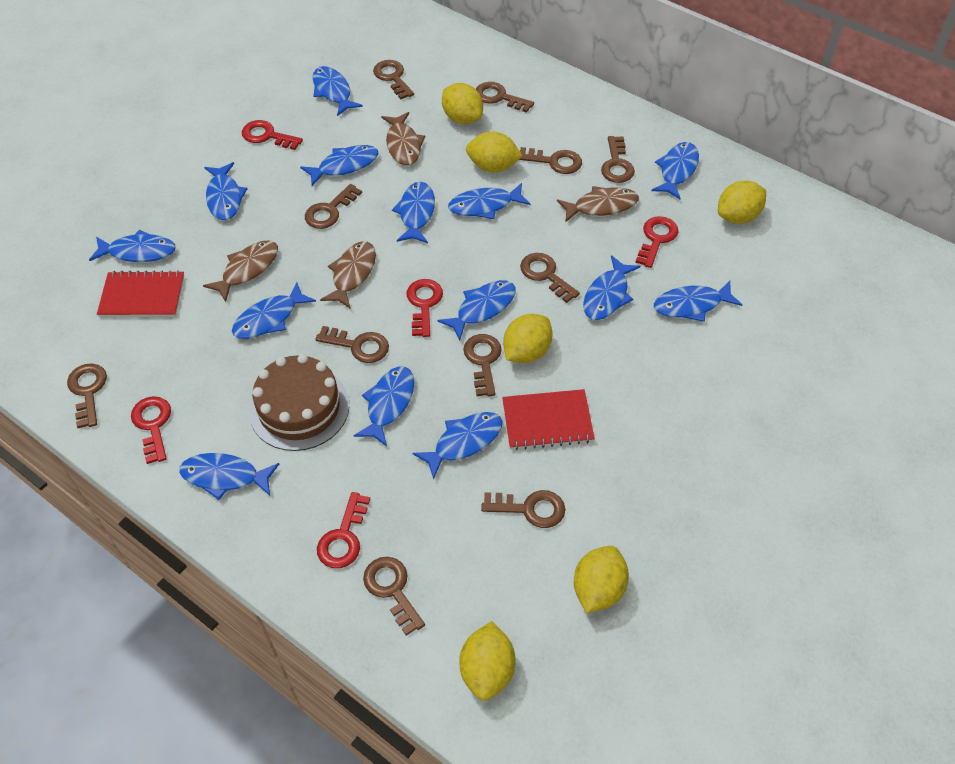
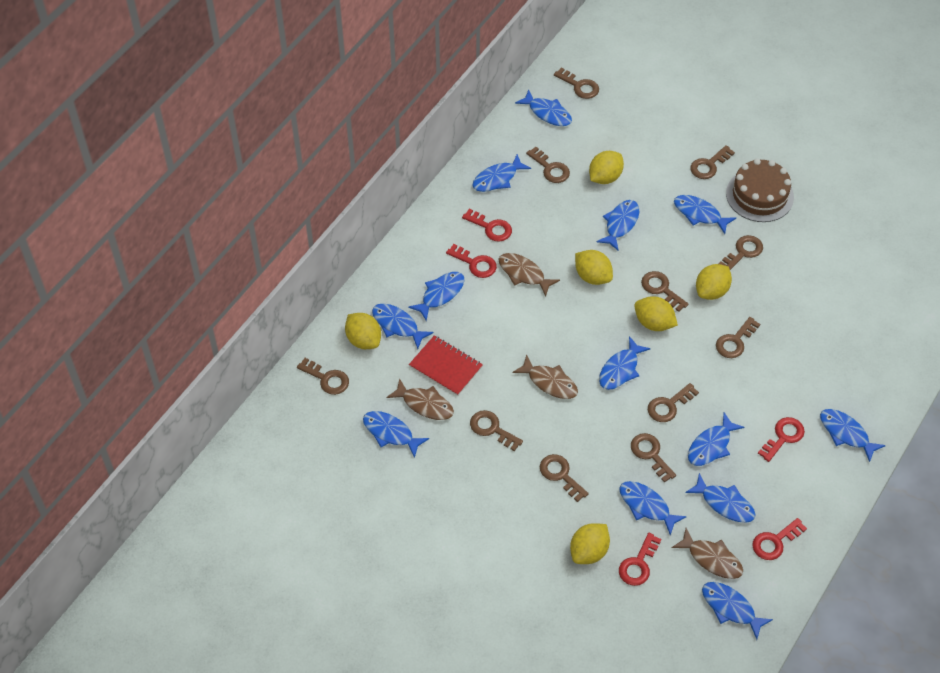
blue fish: [89,230,176,262] [179,453,279,500] [204,162,248,220] [232,282,316,339] [300,145,379,186] [313,66,363,116] [354,367,414,446] [392,182,435,243] [412,412,503,480] [437,280,516,340] [448,183,530,219] [583,255,640,320] [651,142,699,199] [654,281,742,322] = 14 -> [363,411,429,458] [372,303,434,349] [408,272,464,321] [472,154,531,192] [515,89,572,126] [596,200,639,251] [599,336,651,390] [619,481,687,535] [674,195,736,234] [685,473,756,523] [688,413,745,466] [702,582,773,640] [820,409,886,462] = 13
red notebook: [97,270,184,317] [502,389,595,450] = 2 -> [409,336,483,396] = 1

